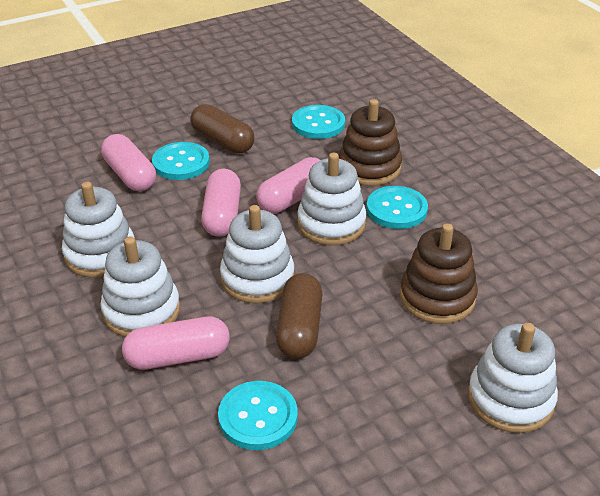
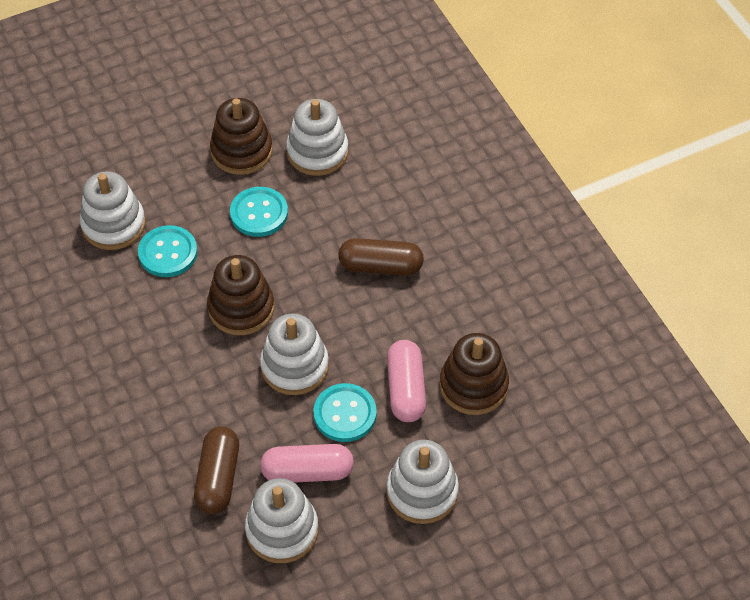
brown stacking toy: [339,99,402,186] [400,223,478,324] = 2 -> [207,255,274,335] [210,98,273,175] [440,333,509,415] = 3
pink capsule: [101,134,156,191] [122,317,230,370] [201,169,241,237] [256,157,320,213] = 4 -> [260,444,354,483] [387,340,426,422] = 2
turquoise button: [152,142,210,180] [218,381,298,450] [292,105,345,139] [366,186,428,229] = 4 -> [138,225,197,277] [230,187,288,237] [313,383,377,442] = 3

